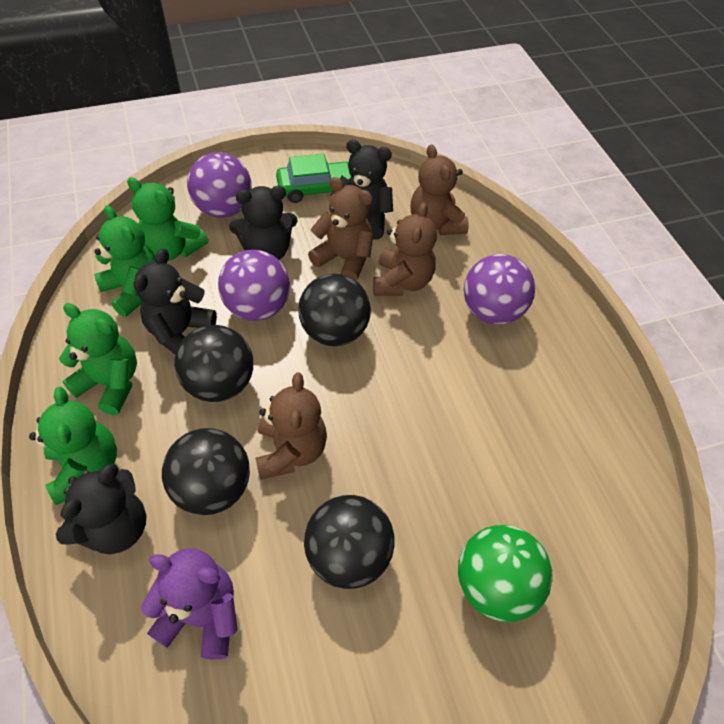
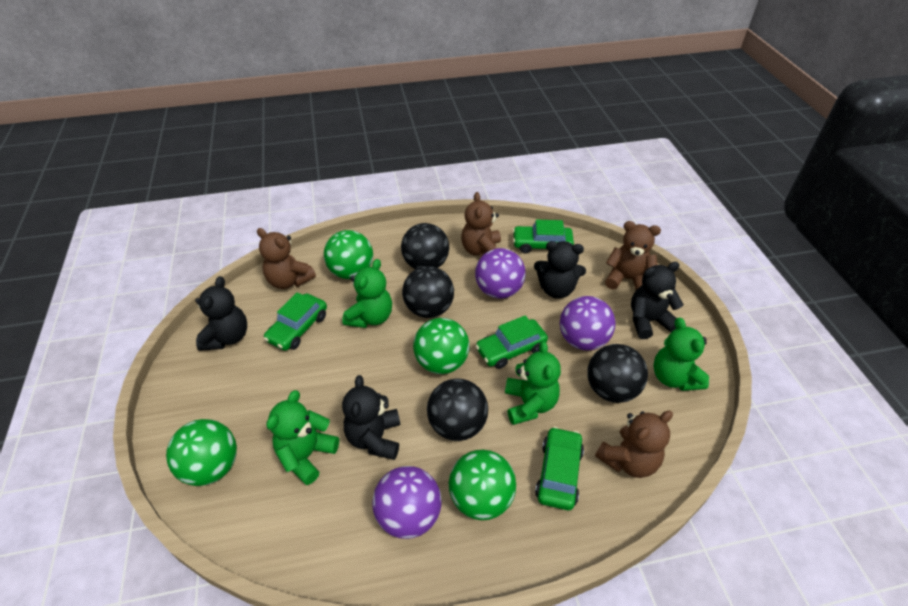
green ball: [458,525,553,622] = 1 -> [166,419,237,486] [324,230,373,279] [413,318,469,374] [449,450,516,520] = 4
green car: [276,154,351,203] = 1 -> [264,292,327,351] [475,316,548,369] [513,220,574,253] [535,427,584,510] = 4
purple teddy bear: [141,548,238,659] = 1 -> none = 0

